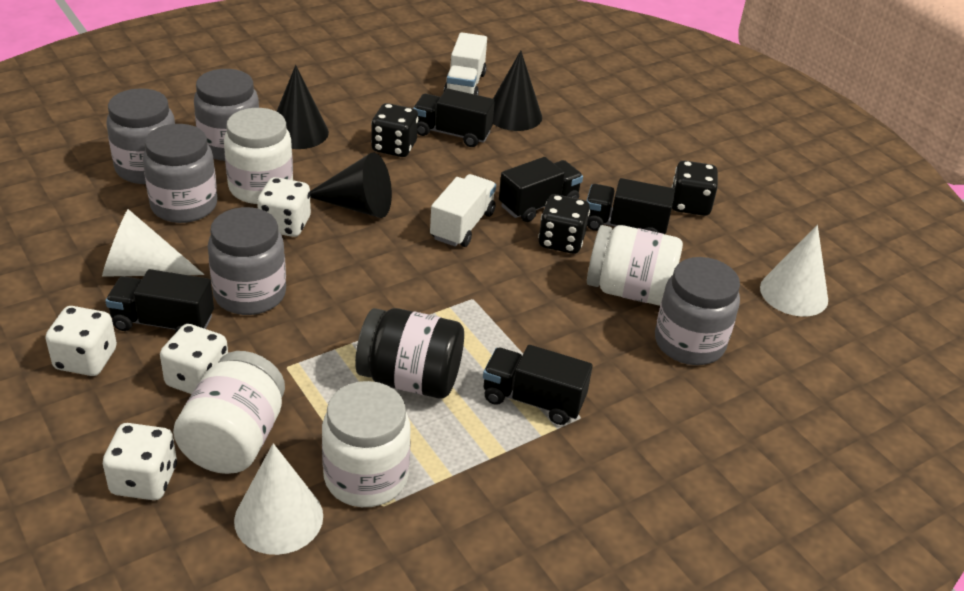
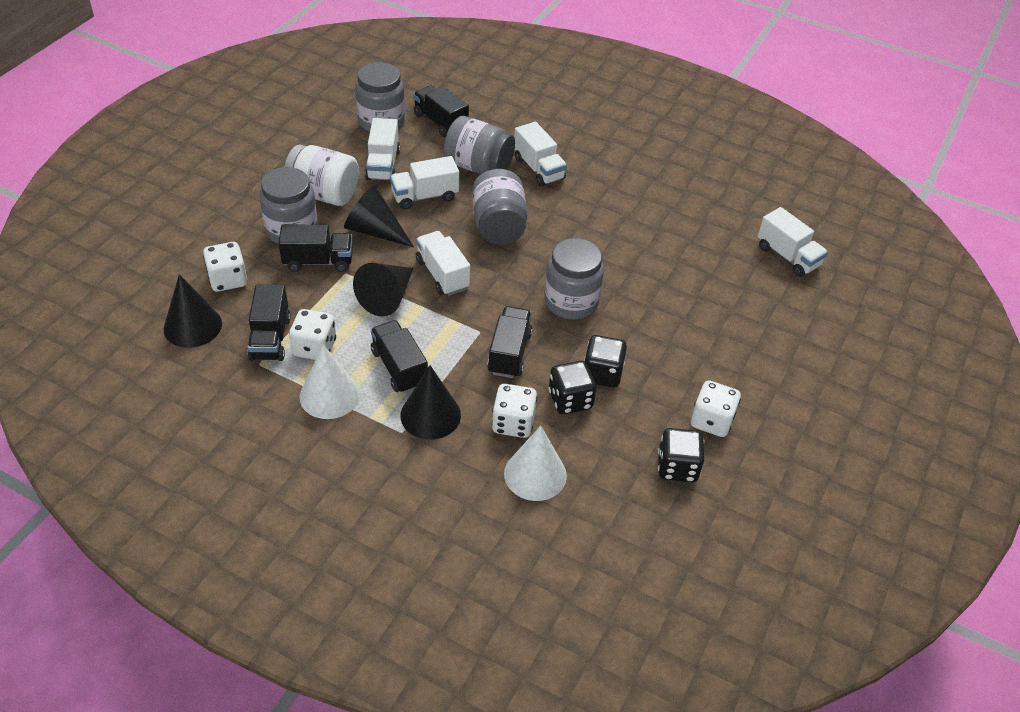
black cone: [276,65,329,149] [310,152,392,218] [493,50,542,131] = 3 -> [163,274,222,348] [344,186,414,247] [353,263,413,316] [401,365,461,440] = 4
black jar: [355,308,464,399] = 1 -> none = 0
white cone: [102,209,205,277] [234,443,323,555] [760,225,828,317] = 3 -> [300,345,360,419] [504,426,567,501] = 2
white jar: [173,351,285,474] [224,108,293,204] [322,381,411,507] [587,225,683,306] = 4 -> [284,145,359,206] = 1
white truck: [430,174,496,247] [444,32,487,95] = 2 -> [365,118,400,180] [390,156,459,210] [416,231,470,296] [514,122,567,187] [758,207,828,277] = 5

